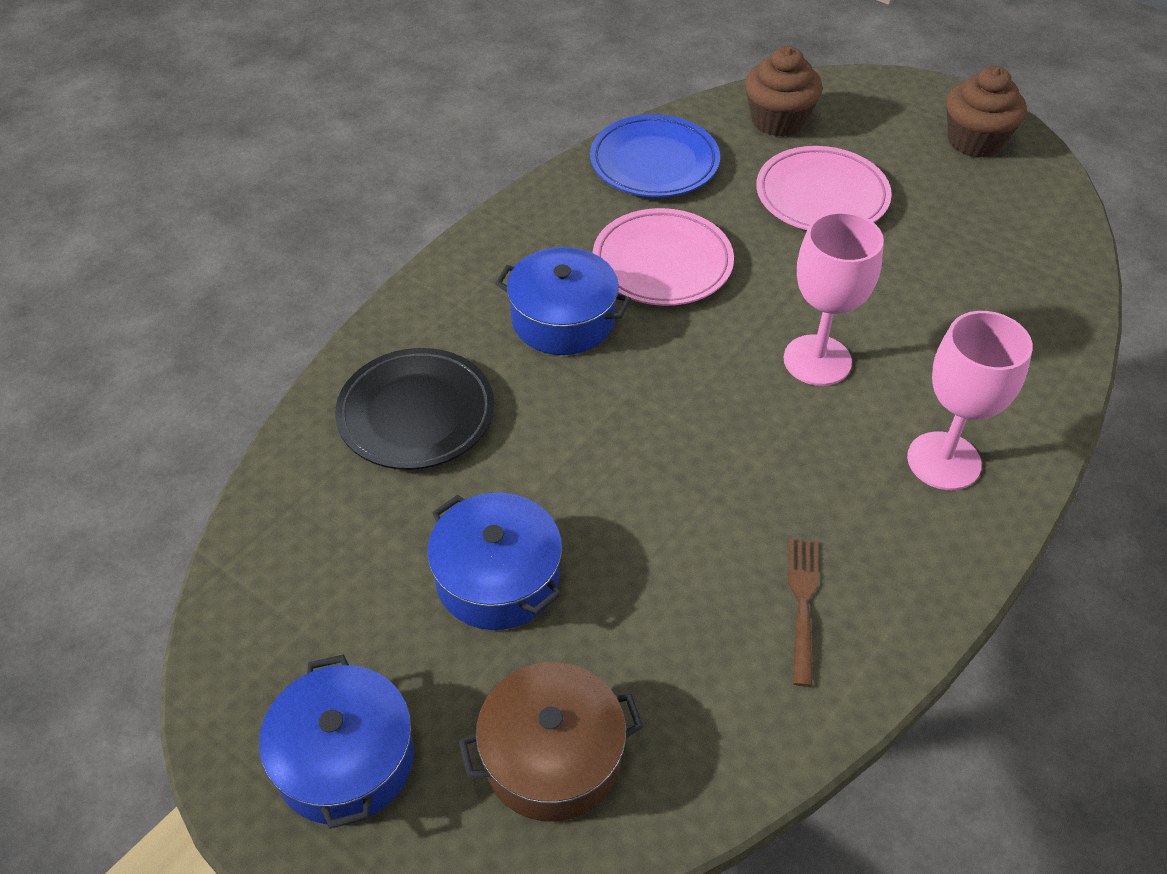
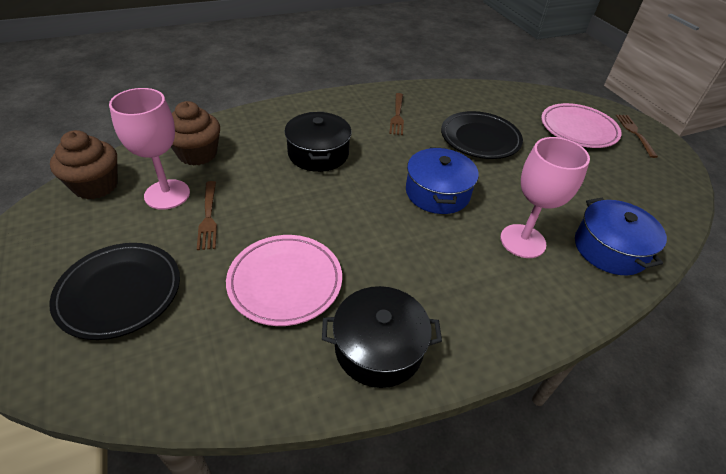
black plate: [335,348,494,470] = 1 -> [49,243,180,340] [441,111,523,159] = 2
black pot: none = 0 -> [285,112,351,172] [322,286,442,388] = 2
blue plate: [590,114,720,197] = 1 -> none = 0
blue pot: [259,655,414,829] [427,493,562,630] [495,247,631,355] = 3 -> [406,147,479,214] [575,198,667,275] = 2
brown fork: [788,538,818,687] = 1 -> [197,181,217,250] [389,93,404,135] [616,115,658,158] = 3
brown pot: [459,662,643,821] = 1 -> none = 0

